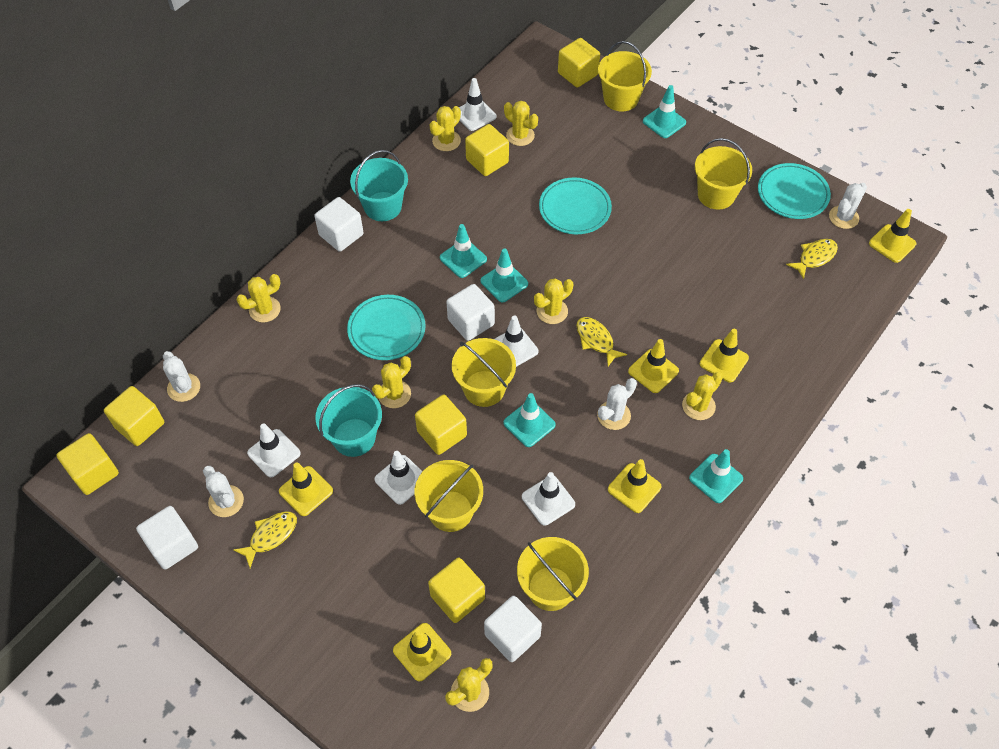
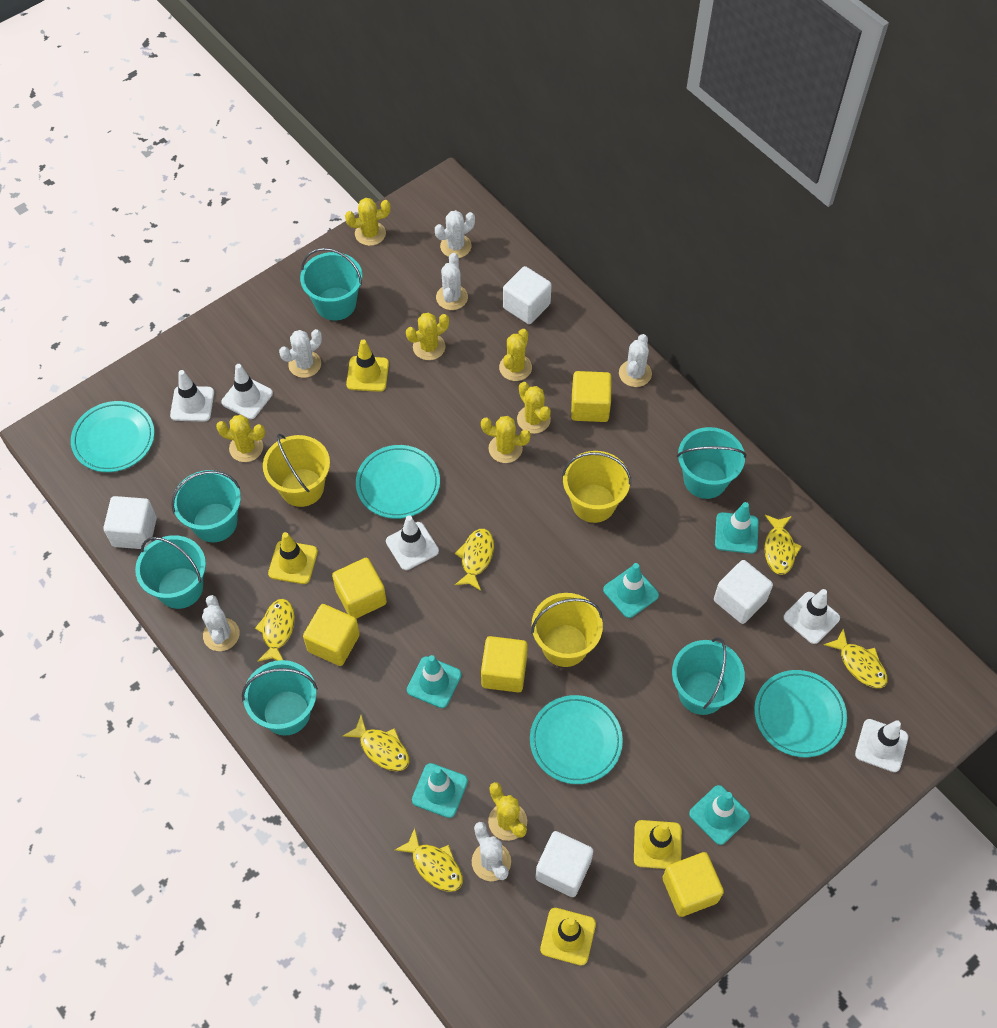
turquoise bucket: [315,384,382,457] [350,150,408,221] = 2 -> [135,535,206,609] [171,470,241,542] [242,660,318,736] [300,248,363,321] [672,638,745,715] [677,427,746,499] = 6
turquoise plate: [347,295,426,360] [539,178,612,234] [758,163,831,219] = 3 -> [71,401,154,472] [356,445,440,519] [530,695,623,784] [754,670,847,757] = 4
white cactus: [163,351,200,402] [203,466,244,517] [597,378,637,430] [829,183,867,229] = 4 -> [202,595,240,651] [279,329,322,378] [435,210,475,258] [436,253,468,310] [472,822,511,881] [619,334,652,387] = 6
yellow bucket: [414,460,483,532] [452,338,516,407] [517,537,589,611] [598,41,652,111] [695,138,752,210] = 5 -> [263,434,330,507] [531,593,603,667] [562,451,631,523] = 3
yellow cube: [57,433,119,495] [104,386,164,446] [415,395,467,455] [428,558,485,623] [465,124,509,176] [558,38,600,88] = 6 -> [303,604,360,666] [332,558,387,619] [481,636,528,692] [571,371,612,422] [662,852,724,917] = 5
yellow fish: [233,511,297,568] [576,317,627,366] [786,239,838,279] = 3 -> [255,599,295,662] [343,715,409,771] [395,828,463,892] [455,529,494,591] [765,515,802,575] [824,628,888,688] = 6
yellow traffic cone: [279,462,333,516] [393,623,451,681] [608,459,661,513] [628,339,679,393] [700,329,749,382] [869,209,916,263] = 6 -> [268,532,318,584] [346,339,389,392] [540,908,596,966] [634,820,682,869] = 4

